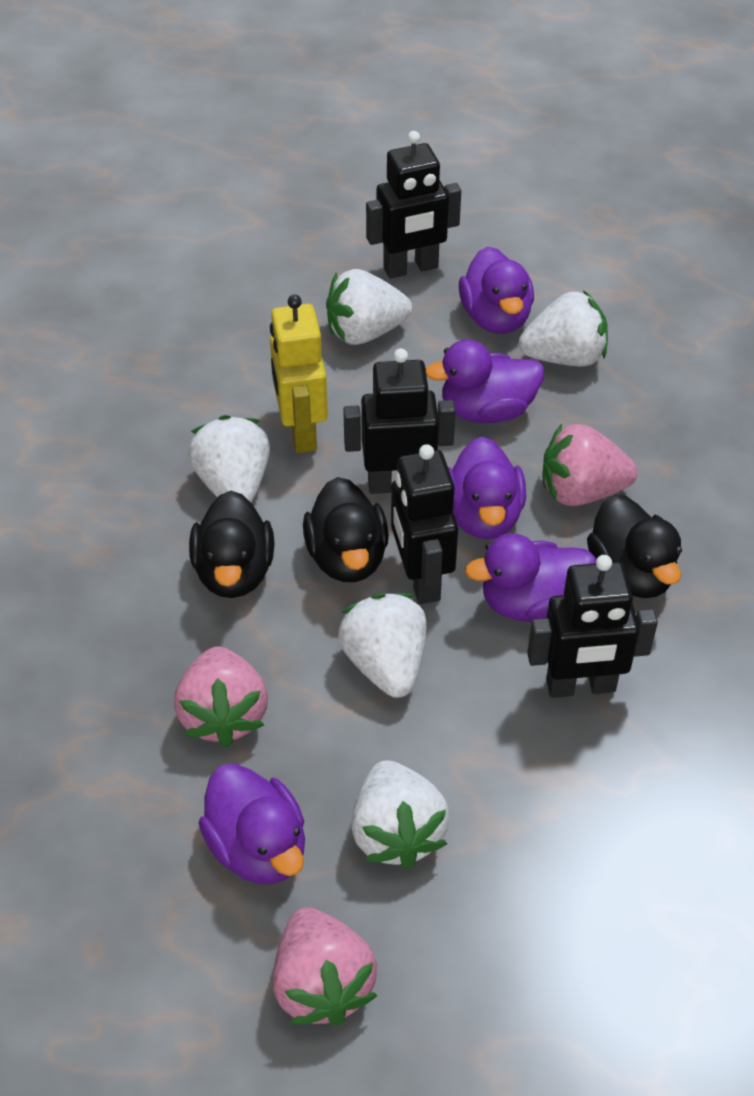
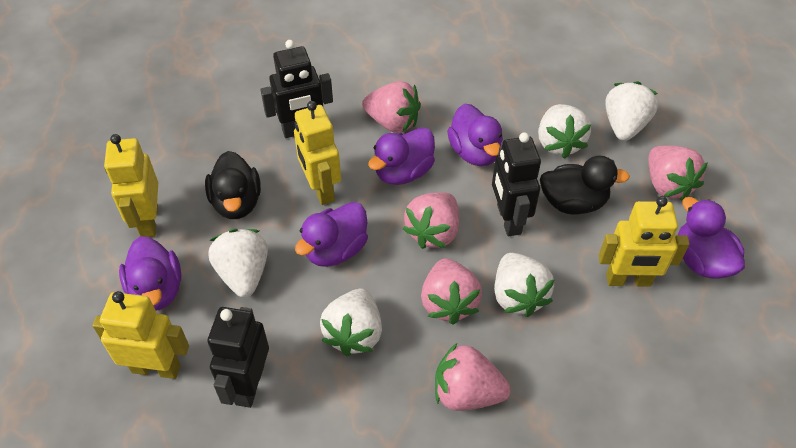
black duck: [189,491,275,598] [303,477,389,582] [587,494,682,598] = 3 -> [205,151,261,219] [540,155,630,215] = 2
black robot: [343,348,456,494] [366,131,461,279] [391,444,458,604] [527,555,658,698] = 4 -> [207,307,269,408] [260,40,333,138] [492,132,541,236] = 3
pink strawberry: [174,647,268,747] [273,907,377,1026] [542,424,638,506] = 3 -> [362,81,421,133] [403,192,459,249] [421,258,482,325] [435,343,511,411] [649,145,708,201] = 5
yellow robot: [270,295,328,453] = 1 -> [92,291,189,379] [104,134,158,237] [294,101,341,205] [598,196,690,287] = 4

